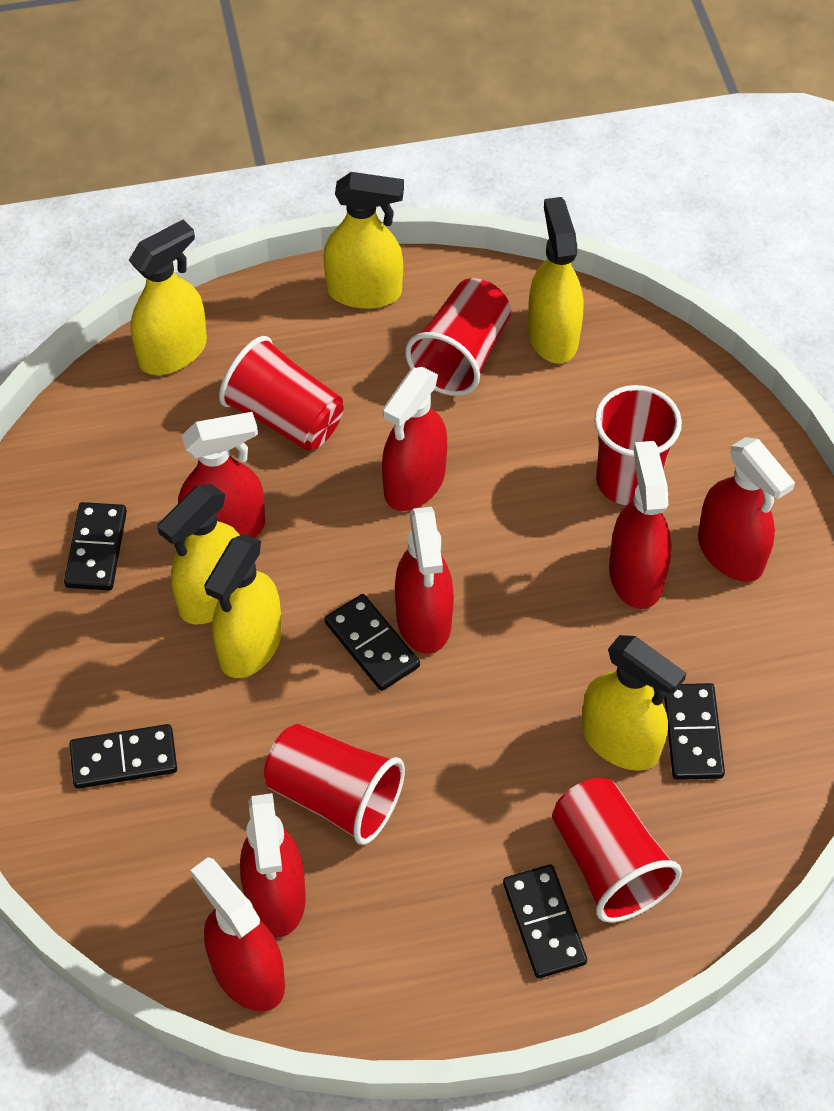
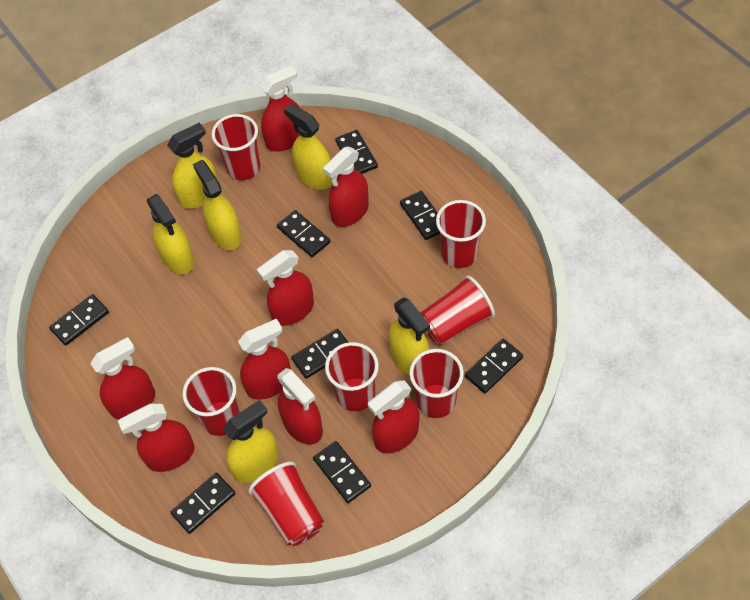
black domino: [64,502,127,590] [69,724,177,789] [325,594,420,691] [503,864,587,978] [664,683,725,780] = 5 -> [49,294,109,346] [170,473,235,534] [277,210,330,257] [291,329,349,379] [313,441,371,503] [335,130,378,174] [400,191,440,240] [465,339,523,393] = 8
red cup: [219,336,344,451] [264,724,405,845] [405,278,511,396] [552,778,682,923] [594,385,682,505] = 5 -> [183,367,240,436] [212,114,260,180] [248,462,324,546] [325,342,379,411] [409,349,464,418] [420,275,495,345] [436,200,486,268] = 7
red spray bottle: [178,412,265,538] [191,857,285,1012] [240,793,306,937] [382,367,447,511] [395,507,454,654] [609,441,672,609] [698,437,795,582] = 7 -> [90,337,155,419] [118,404,194,472] [238,319,291,400] [257,250,314,326] [260,65,300,152] [277,368,323,445] [323,147,369,227] [368,380,420,453] = 8

